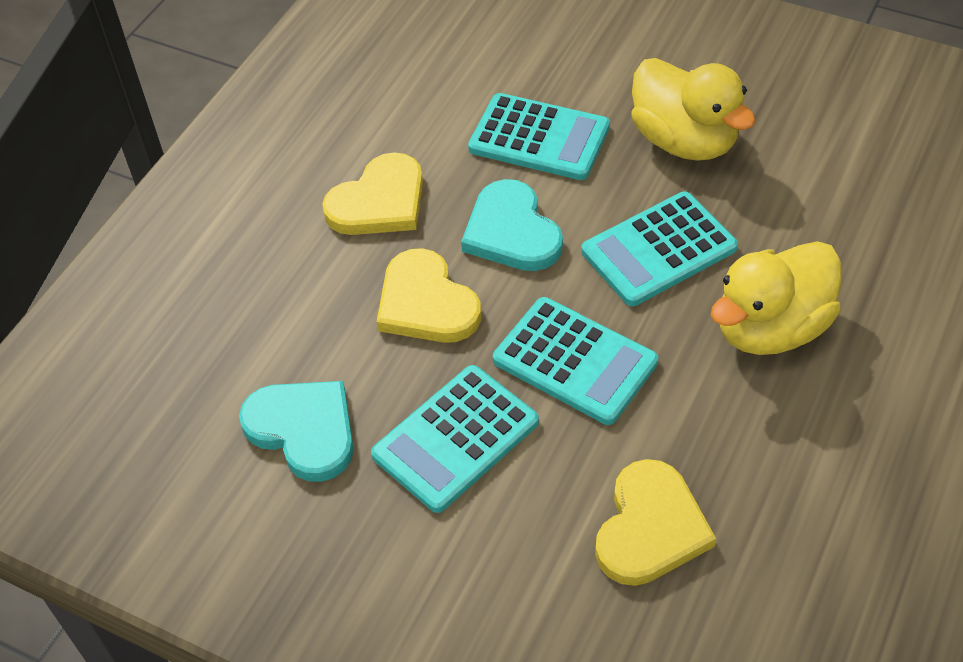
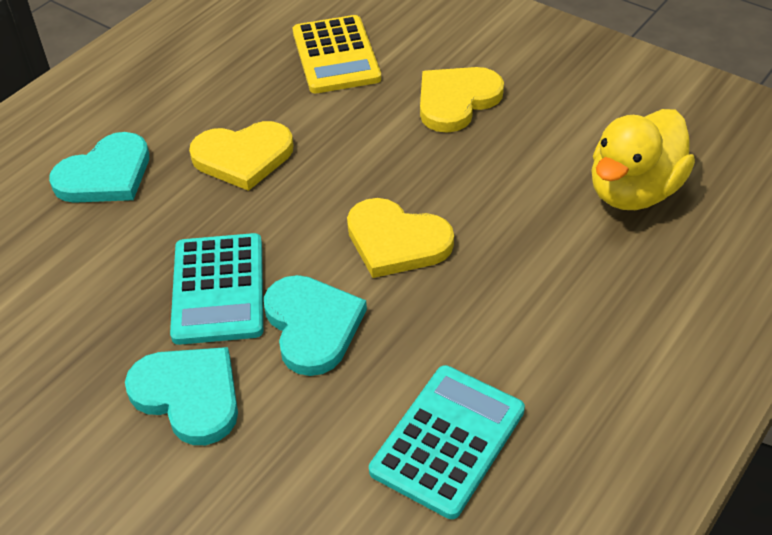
turquoise calculator: [371,365,539,513] [468,93,610,180] [493,297,658,425] [581,192,738,306] = 4 -> [170,233,263,345] [369,365,525,519] = 2
turquoise heart: [239,381,354,482] [461,179,563,271] = 2 -> [49,132,149,203] [125,347,238,445] [264,275,367,376] = 3
yellow calculator: none = 0 -> [293,15,381,93] = 1
yellow duck: [631,58,756,161] [711,241,842,355] = 2 -> [591,109,695,210] = 1

